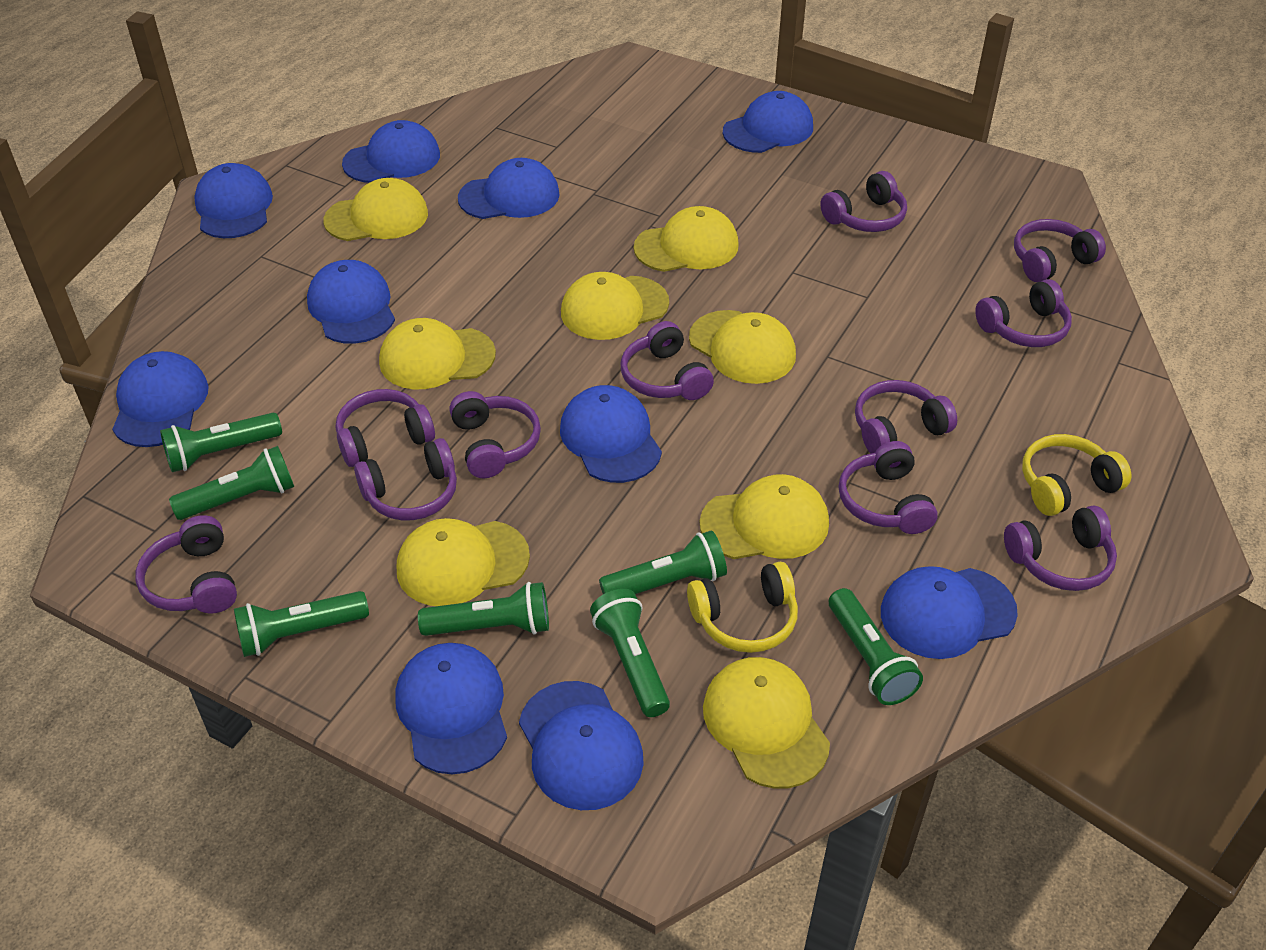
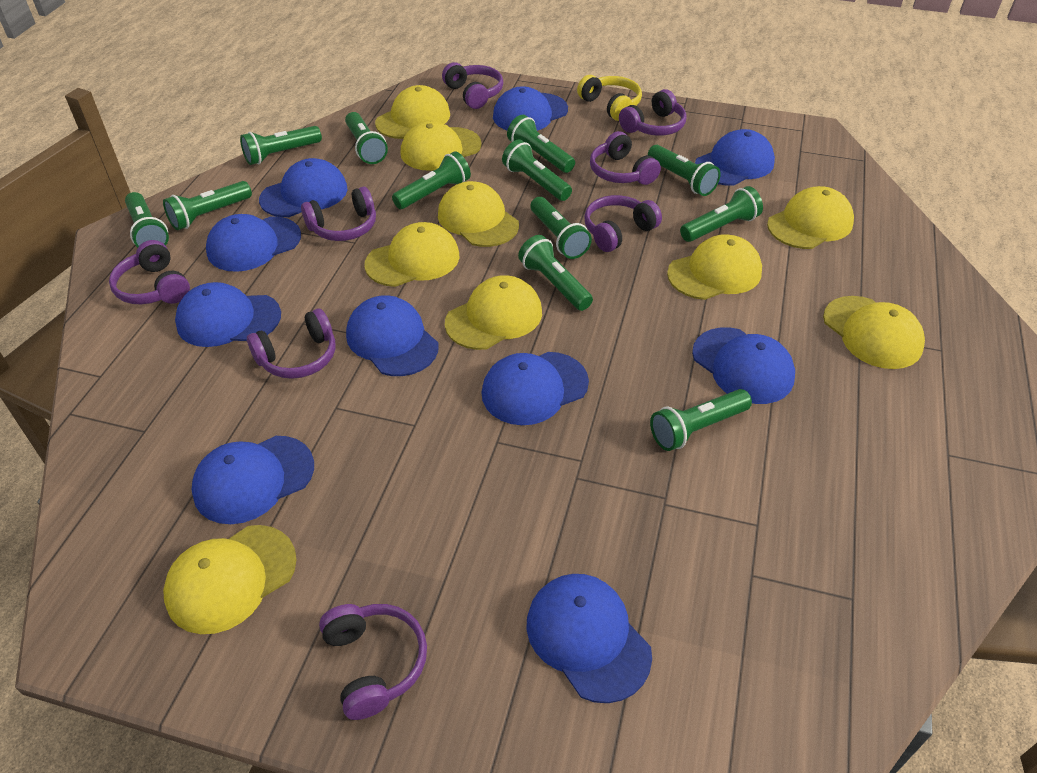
green flashlight: [160,413,282,472] [169,446,294,520] [234,591,369,657] [418,582,549,636] [590,589,670,717] [599,530,727,594] [829,588,923,705] = 7 -> [125,192,169,248] [163,181,252,230] [240,126,322,165] [345,112,388,164] [392,151,471,209] [502,139,572,201] [507,115,575,173] [518,235,593,311] [530,197,592,259] [648,145,721,196] [650,389,752,451] [680,186,763,242] = 12
purple headphones: [135,515,237,613] [336,389,435,467] [354,438,457,520] [449,391,541,478] [621,321,714,400] [820,171,907,232] [839,441,938,534] [855,380,957,453] [975,279,1072,347] [1004,505,1117,591] [1014,219,1106,282] = 11 -> [109,240,190,304] [247,309,335,379] [301,187,376,241] [319,604,427,720] [442,62,503,109] [584,195,662,252] [590,131,661,185] [619,89,687,136] = 8
yellow cap: [323,178,428,241] [379,318,496,389] [397,518,530,606] [561,272,669,340] [634,206,739,272] [689,310,796,384] [700,474,829,559] [703,657,830,789] = 8 -> [163,525,297,634] [364,222,459,287] [375,85,450,139] [401,121,482,171] [438,181,519,247] [445,275,542,350] [667,234,762,300] [767,186,854,249] [823,296,925,369] = 9
yellow headphones: [687,562,798,653] [1022,434,1131,516] = 2 -> [577,75,642,121] = 1

